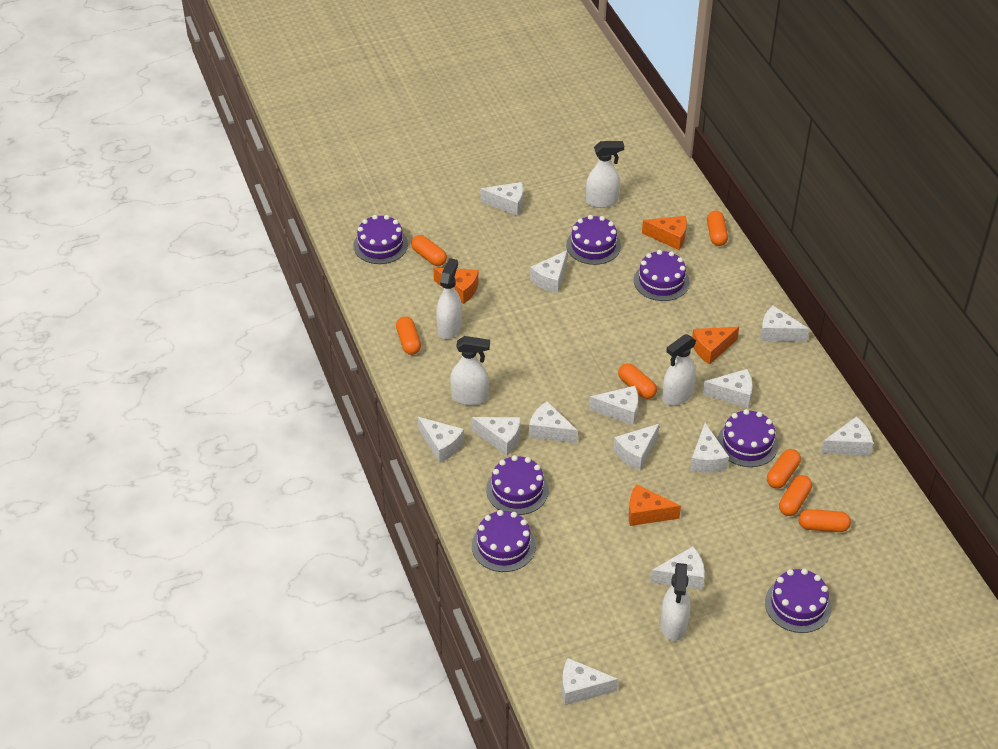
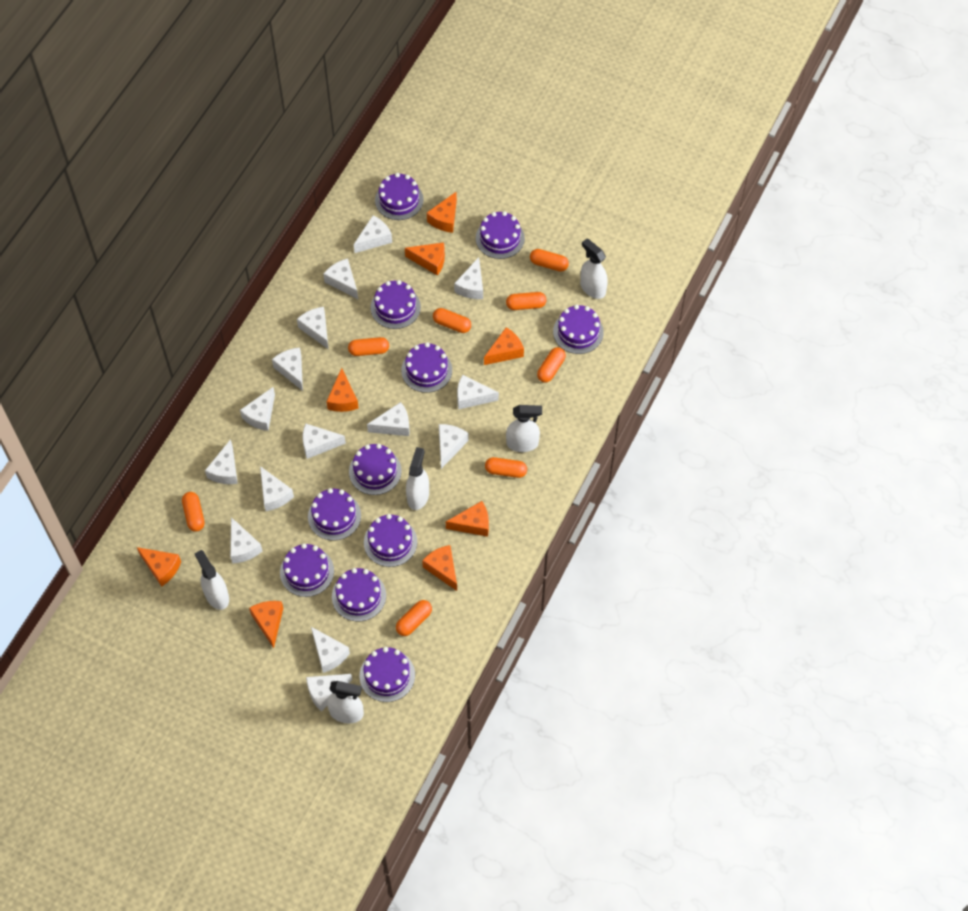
orange capsule: [396,317,421,355] [411,235,447,266] [618,363,657,399] [707,211,728,246] [767,449,801,489] [779,475,812,516] [799,509,851,532] = 7 -> [182,492,205,532] [348,337,389,356] [396,600,432,636] [433,308,471,333] [485,457,527,478] [506,292,547,310] [530,249,569,272] [537,347,566,383] = 8
orange cheese: [434,267,478,304] [629,484,681,526] [642,216,687,250] [692,327,739,365] = 4 -> [137,547,181,587] [249,601,283,648] [326,368,359,412] [405,242,445,276] [422,545,457,591] [427,192,457,233] [446,501,489,537] [484,327,524,365] = 8
purple cake: [353,215,408,264] [472,510,536,572] [486,455,549,515] [566,215,621,265] [634,250,690,301] [717,409,778,467] [765,569,832,633] = 7 -> [280,543,334,597] [308,488,361,541] [332,568,386,621] [349,444,402,495] [360,647,415,702] [364,514,417,567] [371,280,421,329] [375,173,423,220] [401,342,452,393] [476,211,525,259] [553,305,604,354] = 11
white cheese: [418,417,464,463] [472,417,521,456] [480,182,523,216] [529,402,578,443] [530,250,567,293] [562,658,618,705] [589,386,638,425] [614,424,659,470] [650,546,705,590] [690,423,729,473] [703,369,753,408] [760,306,809,342] [821,416,873,456] = 13 -> [205,439,238,484] [230,517,262,564] [240,387,275,431] [260,466,294,511] [272,347,303,391] [297,307,329,350] [303,423,346,459] [306,674,352,712] [311,627,350,673] [323,258,358,299] [354,215,392,253] [367,402,410,436] [439,424,469,469] [454,257,483,299] [457,375,499,409] = 15

